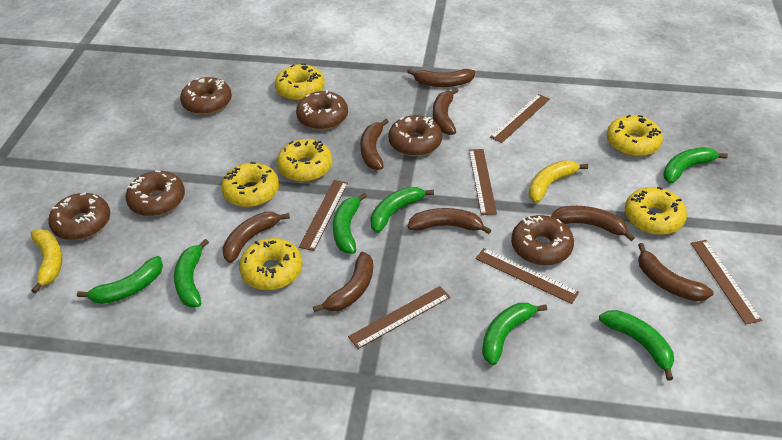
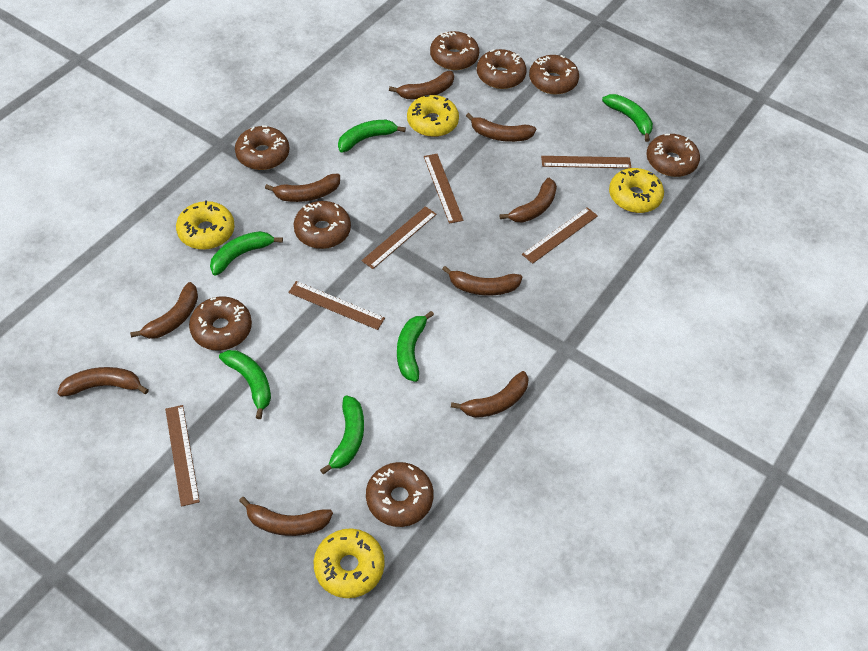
brown banana: [223,212,290,263] [313,252,373,312] [360,119,389,170] [407,69,475,87] [408,208,491,234] [433,88,459,135] [551,206,635,241] [638,243,714,301] = 8 -> [57,367,149,397] [130,282,198,339] [239,497,333,536] [265,173,340,202] [389,71,454,99] [442,266,522,295] [451,371,529,418] [466,113,536,142] [500,178,557,223] = 9
brown donut: [48,192,110,240] [126,170,185,216] [180,77,232,115] [296,90,348,130] [388,115,442,156] [511,215,574,266] = 6 -> [189,296,252,350] [235,126,289,170] [294,201,351,249] [366,462,434,527] [430,31,479,70] [477,49,527,89] [529,55,579,94] [646,134,700,177] = 8
green banana: [77,256,163,304] [174,239,209,307] [333,193,367,254] [370,187,434,233] [482,303,547,365] [599,310,674,381] [663,147,728,183] = 7 -> [210,231,283,276] [219,350,271,419] [320,396,364,474] [338,120,406,153] [397,311,434,382] [602,94,653,142] = 6
yellow banana: [31,229,63,294] [529,160,588,203] = 2 -> none = 0
yellow donut: [221,162,279,207] [239,238,303,290] [275,63,325,101] [277,139,332,182] [606,114,663,157] [625,187,687,235] = 6 -> [176,200,235,250] [314,529,385,598] [407,95,459,137] [609,168,664,213] = 4

